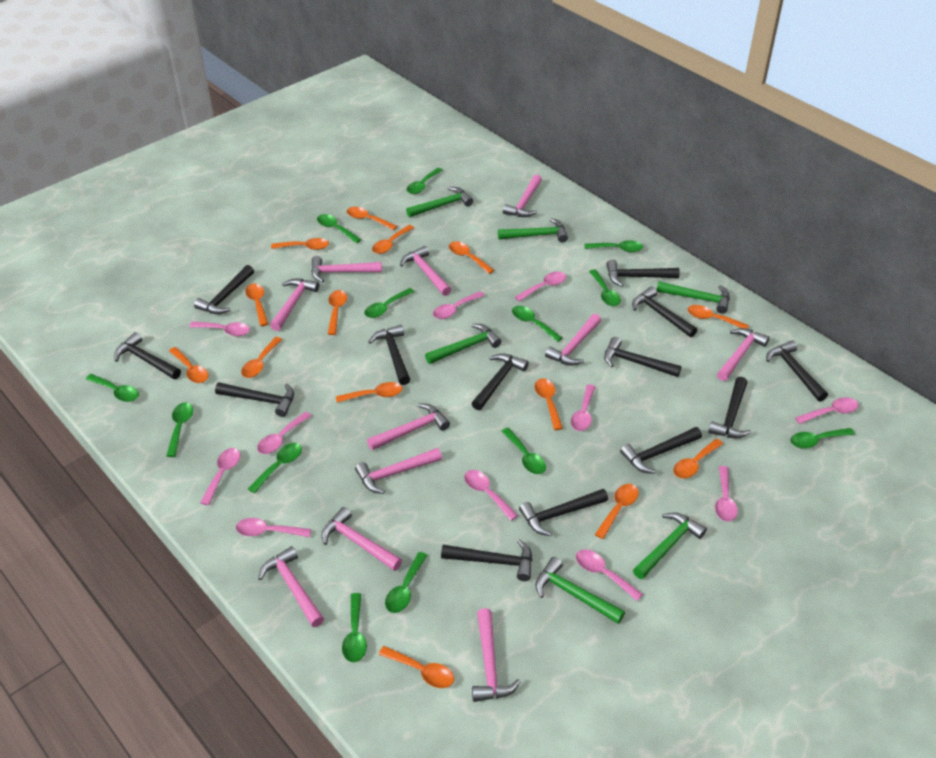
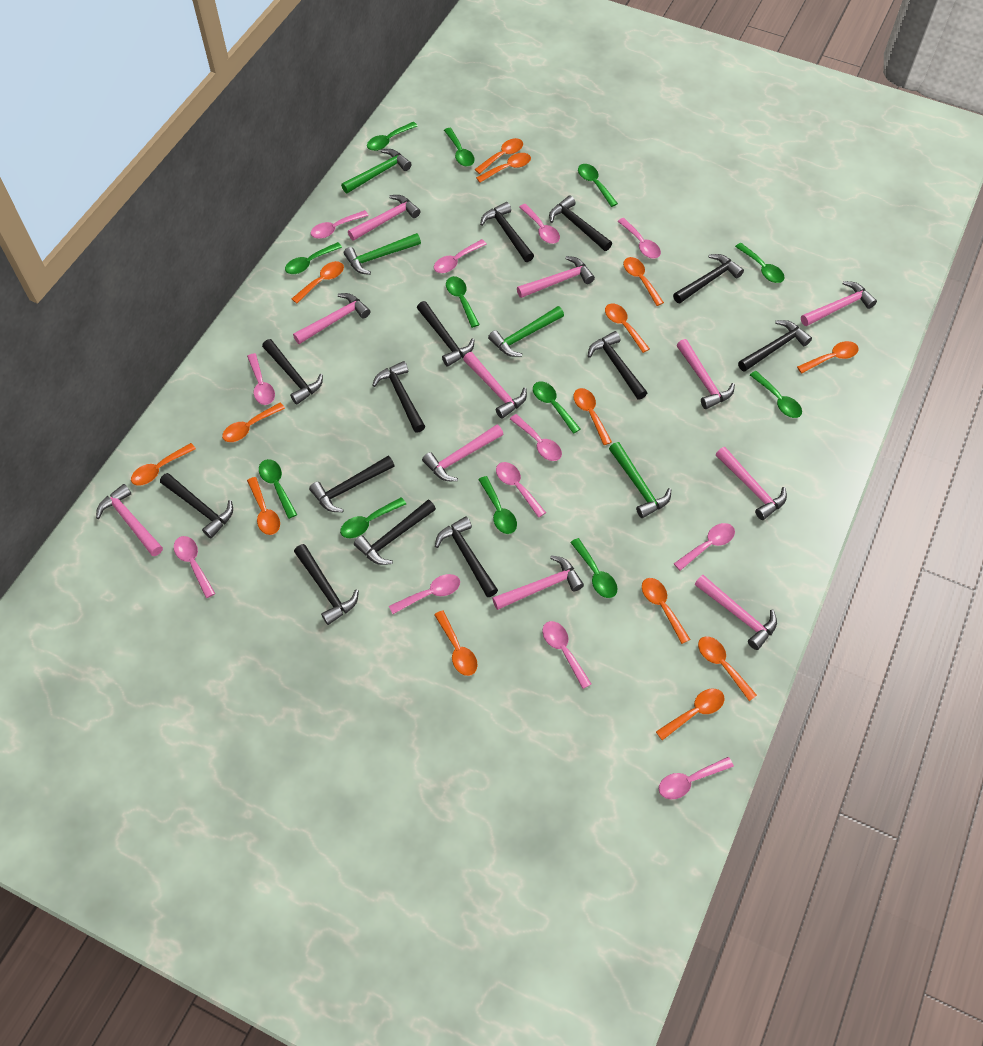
green hammer: [406,187,473,217] [425,324,502,364] [498,218,568,243] [535,557,625,624] [633,512,707,579] [657,281,730,314] = 6 -> [341,149,412,193] [344,233,421,275] [488,306,564,357] [609,442,671,518] = 4
green spoon: [86,374,139,402] [166,402,193,457] [248,443,302,493] [317,214,361,243] [342,593,367,662] [364,288,414,318] [385,552,428,613] [407,168,443,194] [501,428,546,474] [512,306,562,342] [584,240,643,252] [589,269,621,306] [790,428,855,449] = 13 -> [259,459,297,519] [285,242,342,274] [340,497,406,538] [367,122,418,151] [444,128,475,167] [446,276,480,328] [478,476,517,534] [533,382,580,434] [570,538,617,598] [578,164,618,207] [735,243,785,283] [750,371,802,418] = 12
pink spoon: [189,322,250,336] [200,448,241,505] [236,518,311,537] [257,412,311,454] [433,291,485,319] [464,470,518,521] [515,272,566,301] [571,384,595,431] [576,549,643,601] [715,466,738,522] [795,397,859,424] = 11 -> [174,536,216,598] [247,353,275,405] [311,210,369,239] [389,574,460,614] [434,239,487,273] [496,462,546,518] [510,414,562,461] [519,204,560,244] [542,621,592,689] [617,218,661,258] [659,757,734,799] [674,523,735,571] = 12

